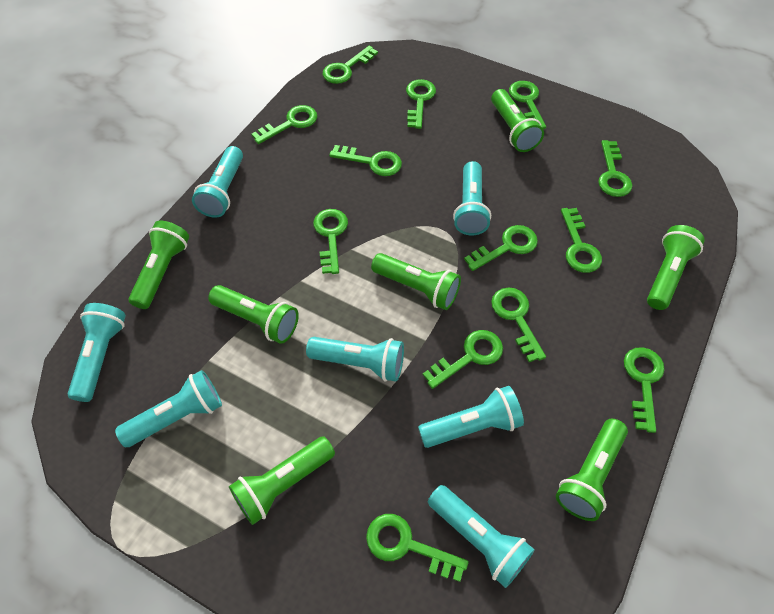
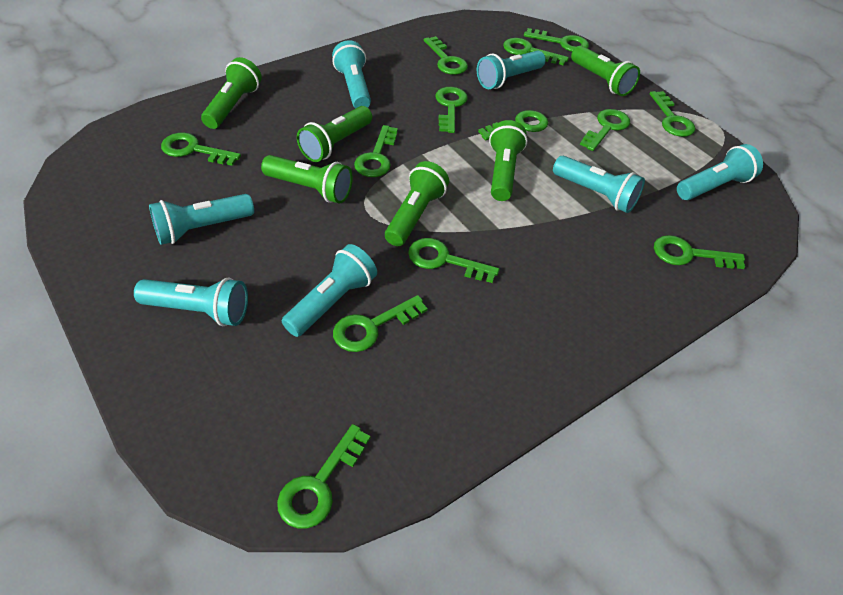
green flashlight: [128,221,189,309] [208,285,299,344] [229,436,335,525] [371,253,461,310] [491,89,544,152] [556,419,628,521] [647,225,705,310] = 7 -> [201,57,262,129] [261,155,353,204] [297,106,372,162] [385,161,449,246] [489,120,527,201] [571,46,640,96] = 6

